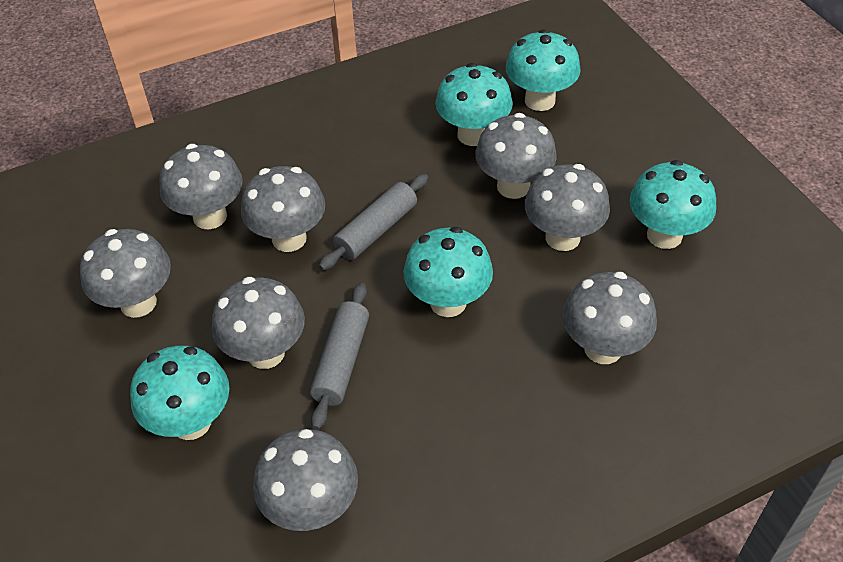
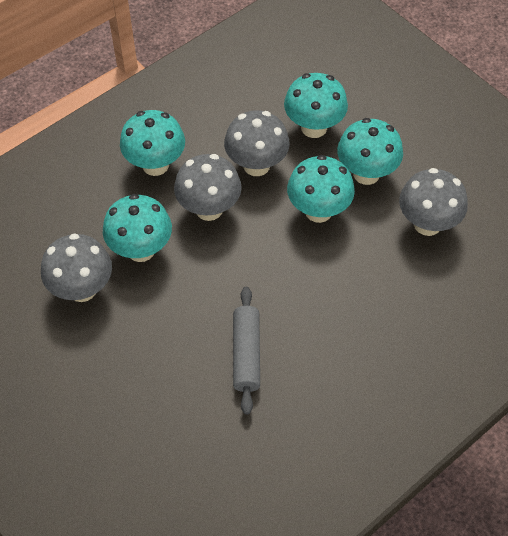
grey mushroom: [80,229,171,318] [159,144,243,229] [212,277,305,369] [241,166,325,252] [253,429,358,531] [475,113,557,199] [525,164,610,251] [562,272,657,364] = 8 -> [41,233,112,302] [174,154,242,221] [224,110,290,176] [399,168,468,236] = 4
grey rolling pin: [310,283,369,430] [319,174,429,270] = 2 -> [233,287,260,415] = 1

